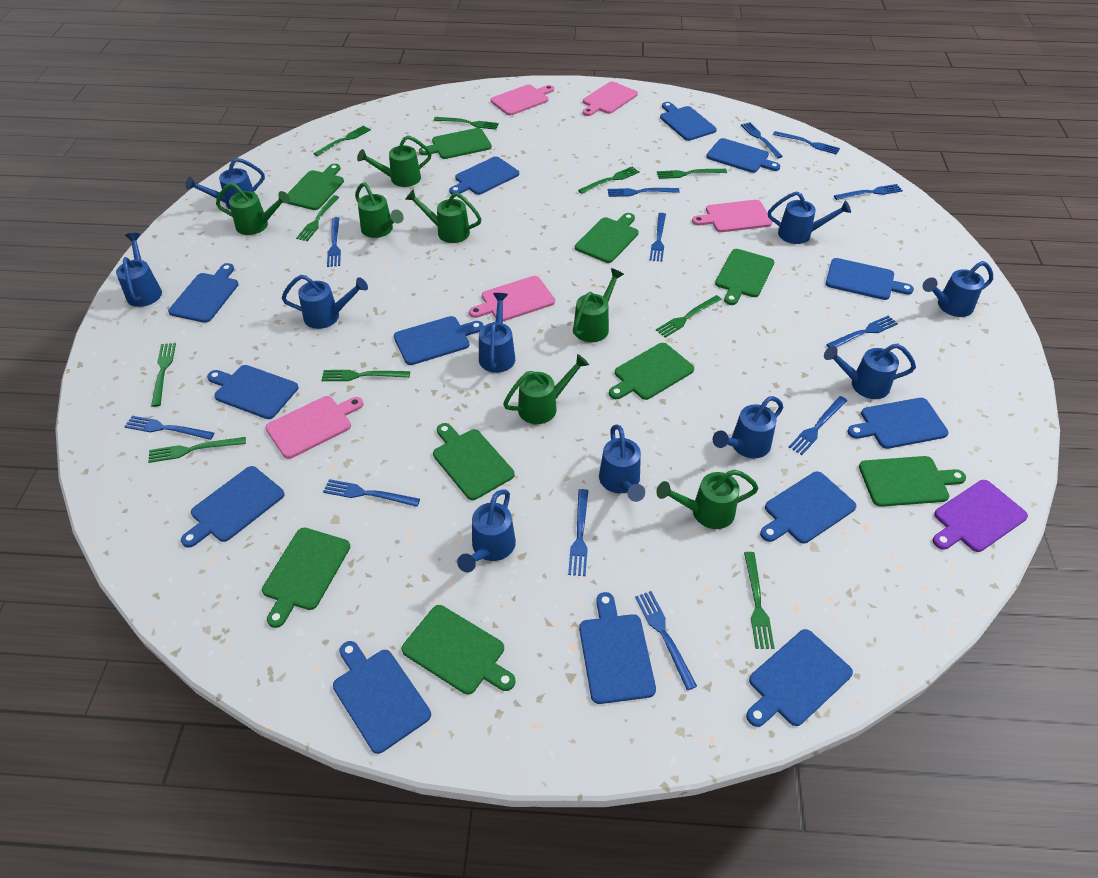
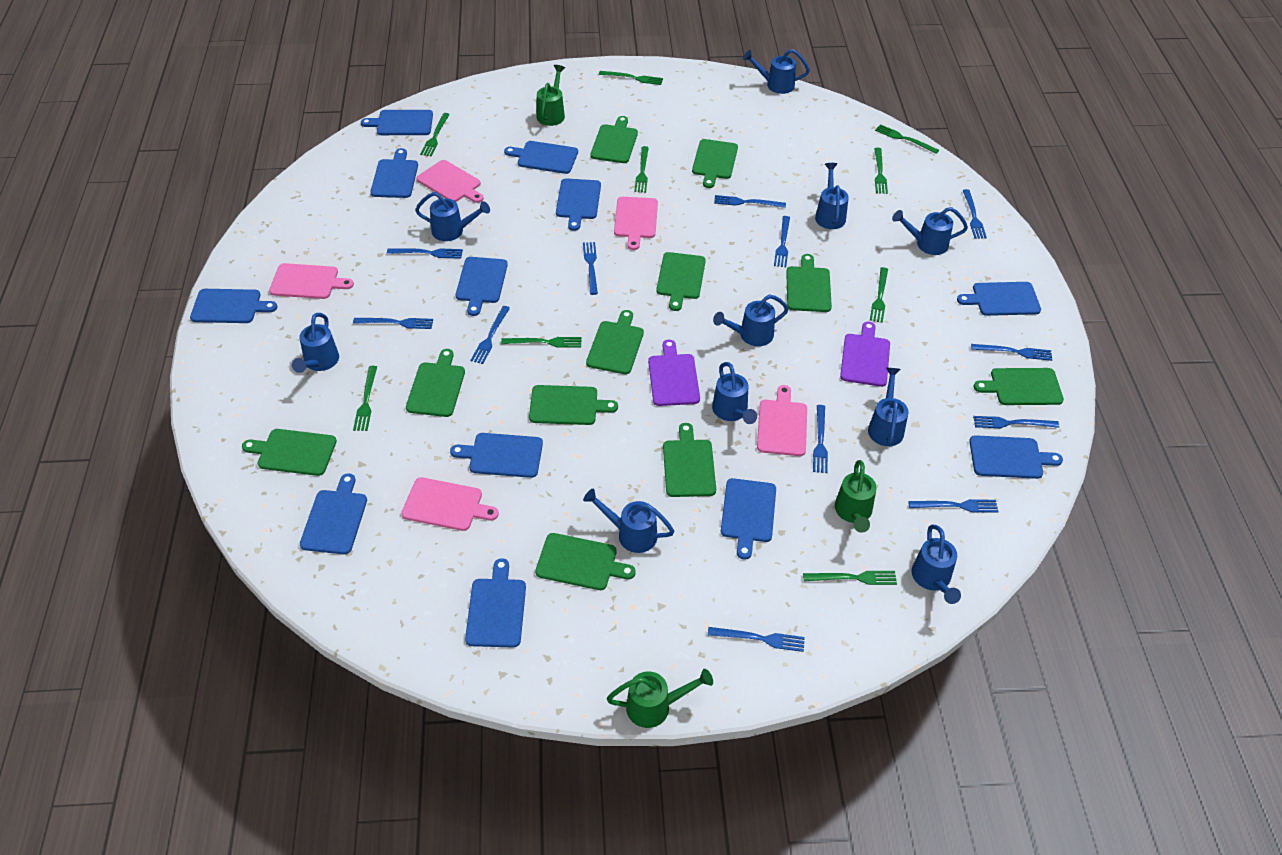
blue cutting board: [168,263,239,323] [181,466,285,548] [207,365,298,419] [333,641,431,754] [394,316,484,365] [449,157,519,195] [579,592,656,704] [660,102,717,141] [706,138,780,173] [746,629,853,727] [760,471,856,544] [826,258,914,300] [847,398,949,449] = 13 -> [190,289,277,323] [300,473,367,554] [361,110,433,135] [370,148,418,198] [450,433,543,478] [456,257,508,316] [465,558,526,647] [504,141,578,174] [556,178,601,231] [721,478,776,559] [957,282,1041,316] [969,435,1063,479] = 12
green cutting board: [262,528,350,628] [286,164,344,210] [402,605,515,695] [419,128,492,159] [433,423,514,500] [575,213,638,263] [609,343,694,400] [715,249,775,305] [859,456,966,507] = 9 -> [242,429,337,476] [406,349,465,417] [529,385,618,425] [535,533,636,590] [586,310,644,374] [590,116,638,163] [656,252,706,311] [663,423,716,497] [692,139,738,188] [786,254,832,312] [974,368,1064,405] = 11
green fork: [148,437,246,463] [151,343,176,407] [296,195,339,241] [313,125,371,156] [321,370,410,381] [434,117,499,130] [578,166,640,194] [656,295,722,338] [657,169,727,179] [744,552,774,649] = 10 -> [353,366,377,431] [420,113,450,156] [501,337,581,348] [599,71,663,85] [634,146,649,193] [803,571,897,585] [870,267,888,323] [874,148,888,194] [875,124,939,154] = 9
green watering can: [216,183,290,235] [355,182,404,238] [357,135,432,187] [405,189,481,243] [503,354,589,424] [573,268,624,342] [656,470,759,529] = 7 -> [536,65,565,126] [607,669,713,728] [835,460,877,533] = 3
purple cutting board: [933,480,1028,552] = 1 -> [648,340,700,406] [840,322,890,387] = 2

